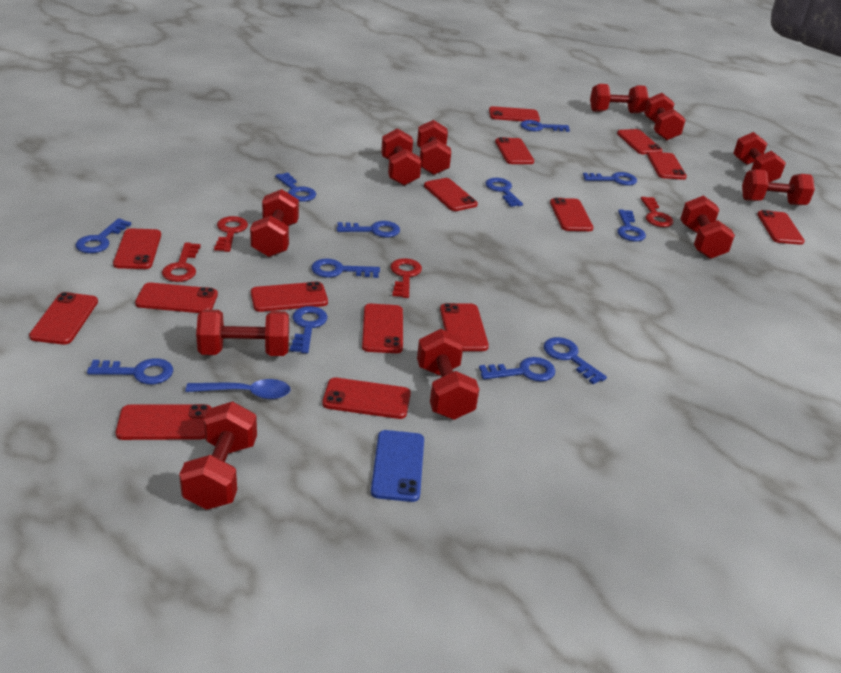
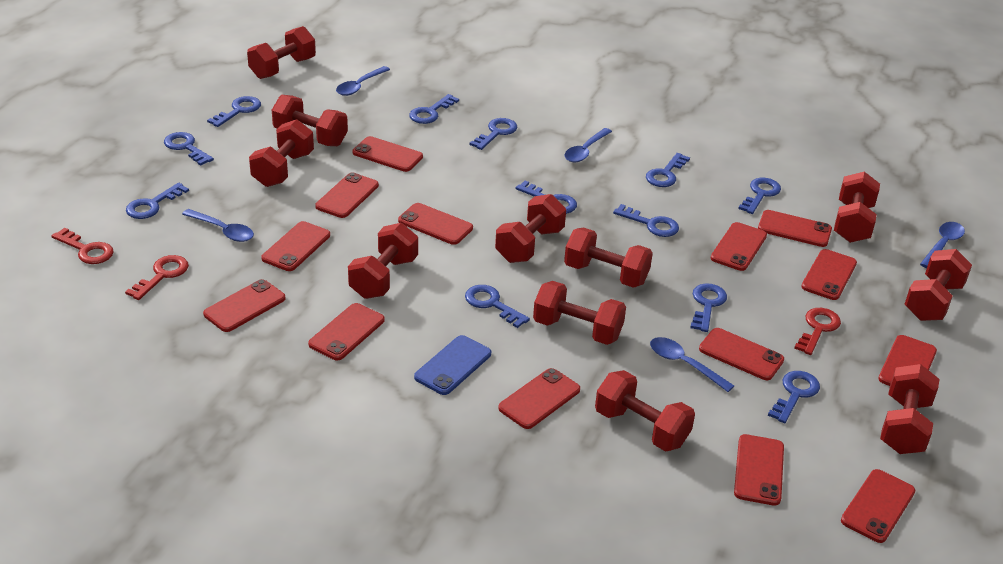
blue spoon: [186,379,290,399] = 1 -> [182,209,254,242] [336,66,390,96] [564,128,612,162] [650,337,734,392] [920,222,965,268] = 5
red key: [162,242,201,282] [214,216,248,252] [391,258,422,298] [641,197,673,227] = 4 -> [51,228,114,264] [125,255,189,300] [794,308,841,355] = 3
red phone: [29,292,98,344] [113,228,161,269] [116,404,212,440] [135,282,218,313] [251,282,328,312] [323,378,411,419] [362,304,403,353] [424,178,478,211] [440,303,489,351] [489,106,540,122] [495,137,534,164] [550,198,594,231] [617,129,662,154] [647,152,687,180] [757,210,805,245] = 15 -> [203,279,286,332] [261,221,330,271] [308,303,385,360] [315,172,379,218] [352,136,423,172] [398,203,473,245] [498,368,580,429] [699,328,784,380] [711,222,767,271] [734,434,784,506] [758,210,832,247] [801,249,857,300] [841,469,915,543] [878,335,937,386] = 14

